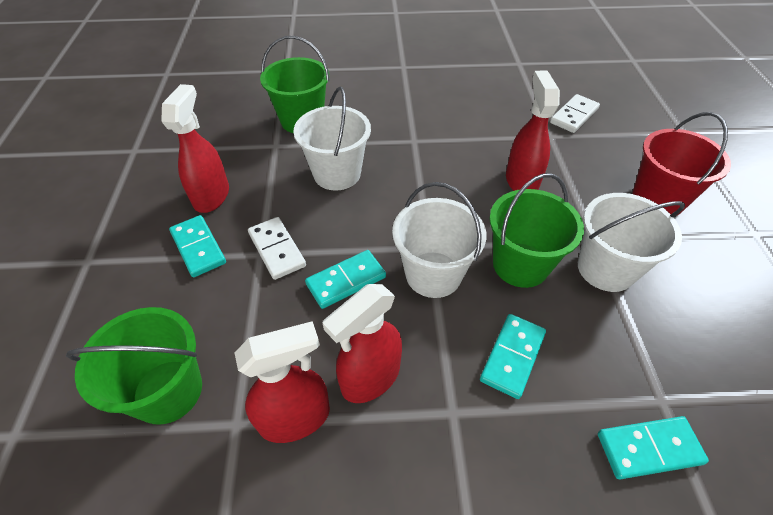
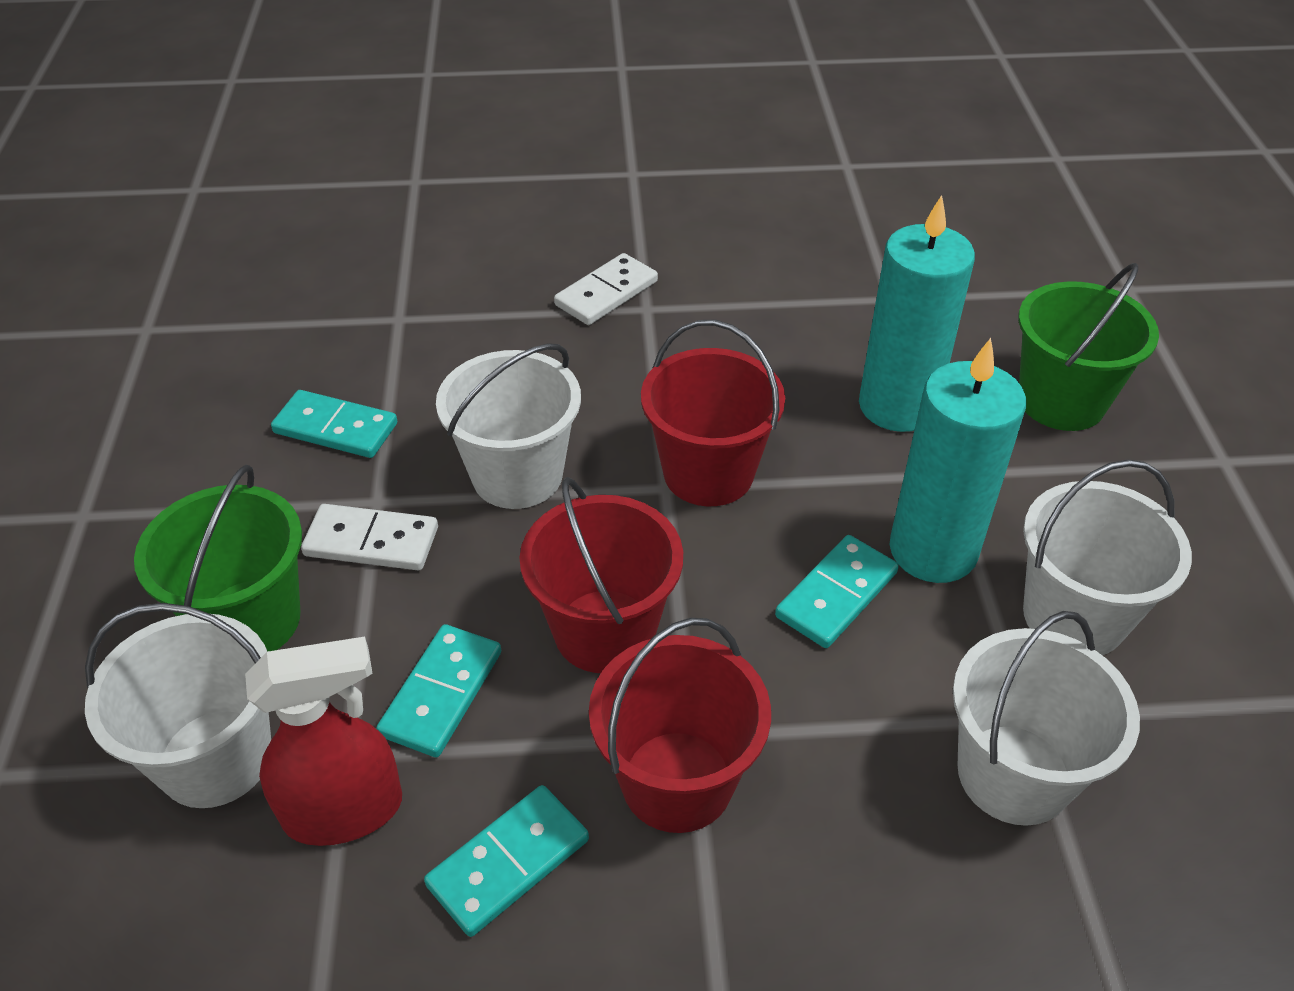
green bucket: [66,307,202,425] [260,36,329,133] [490,173,584,288] = 3 -> [134,465,302,652] [1018,263,1159,431] = 2
red bucket: [632,112,731,216] = 1 -> [519,477,683,673] [589,618,771,833] [641,320,785,506] = 3
red spray bottle: [161,84,229,213] [235,321,330,443] [323,284,402,403] [506,71,560,191] = 4 -> [245,637,402,846] = 1
turquoise candle: none = 0 -> [859,195,975,432] [889,338,1026,583] = 2
white bucket: [293,87,371,191] [392,182,486,298] [578,193,685,292] = 3 -> [85,603,271,808] [436,343,581,509] [953,611,1140,826] [1023,459,1192,655] = 4

